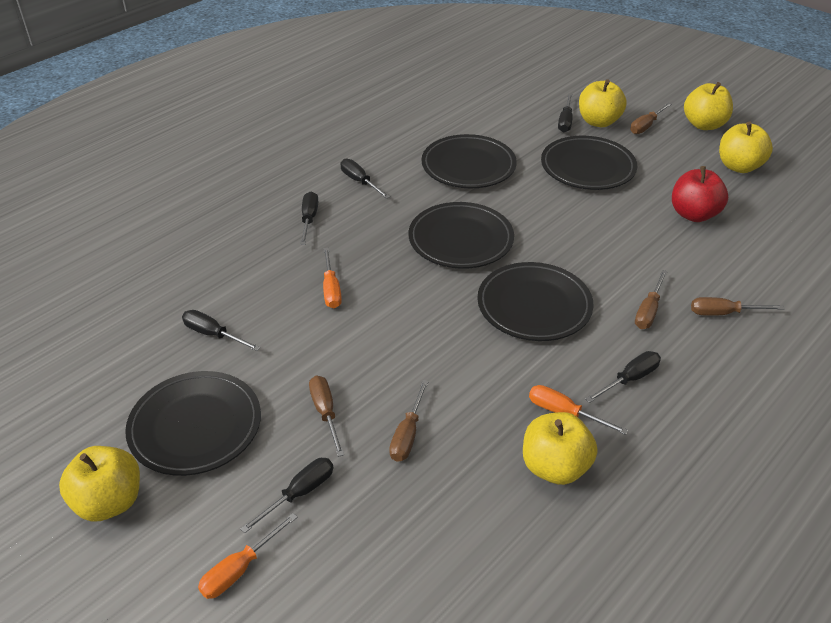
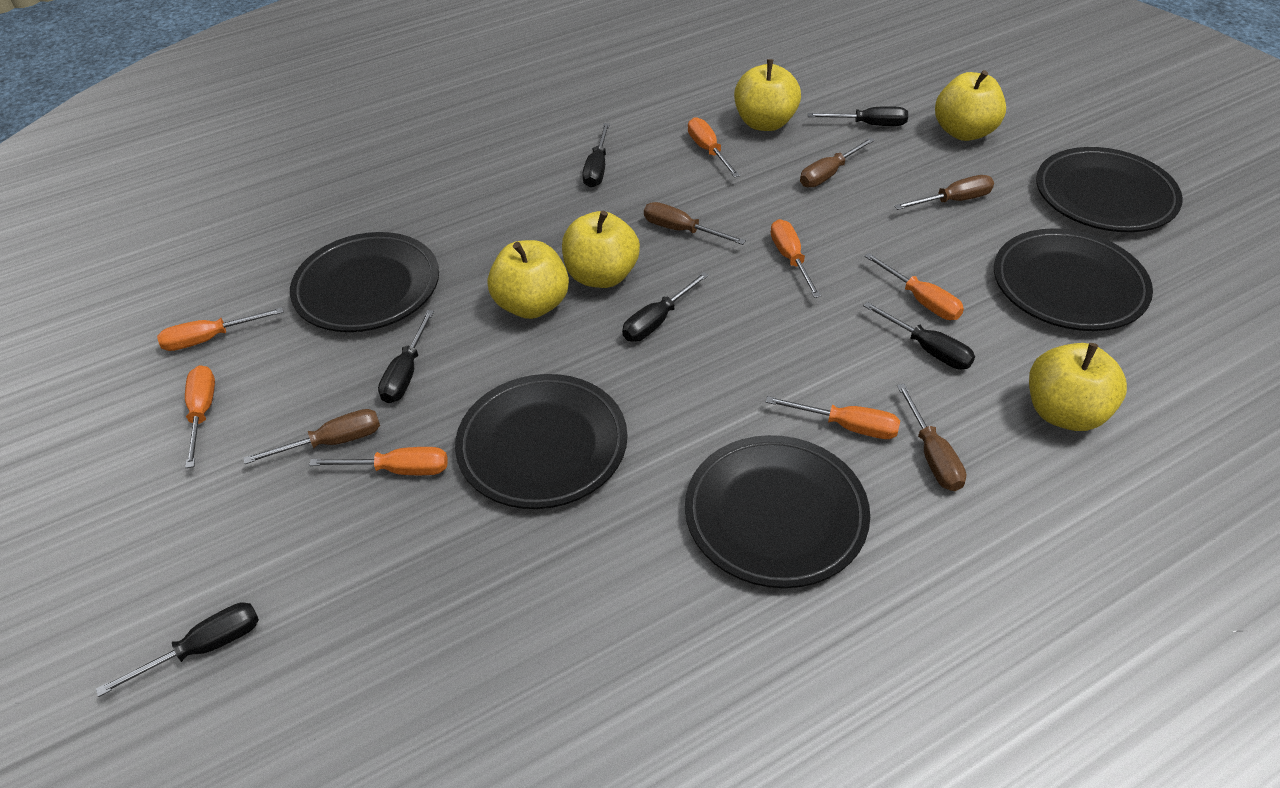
orange screwdriver: [198,513,298,599] [323,248,342,308] [529,385,628,435] = 3 -> [157,307,284,351] [185,365,215,468] [309,447,448,475] [688,117,740,178] [766,396,900,439] [771,219,821,298] [864,253,964,320] = 7
red apple: [672,166,728,222] = 1 -> none = 0

